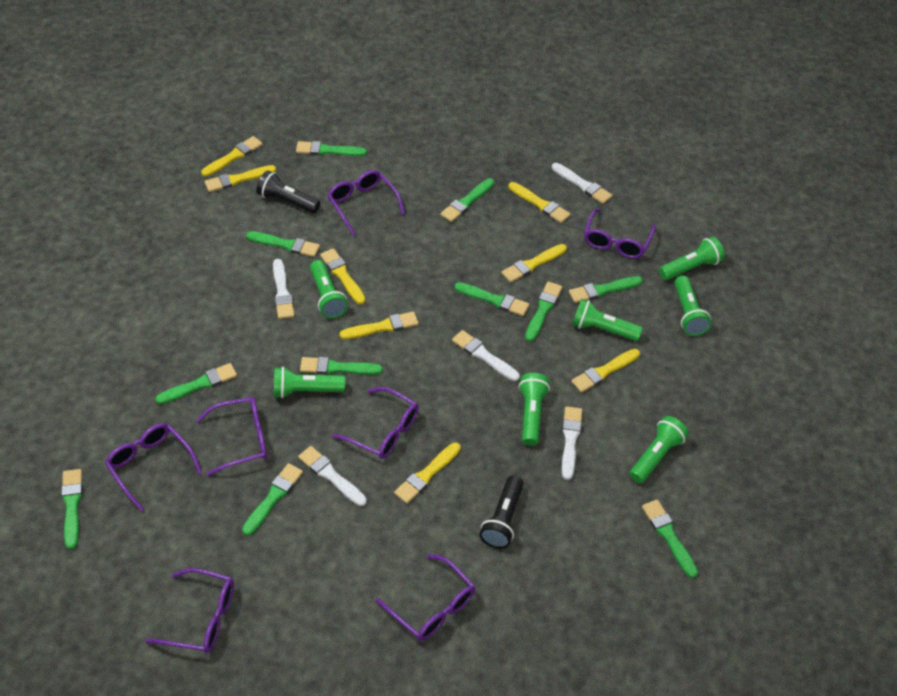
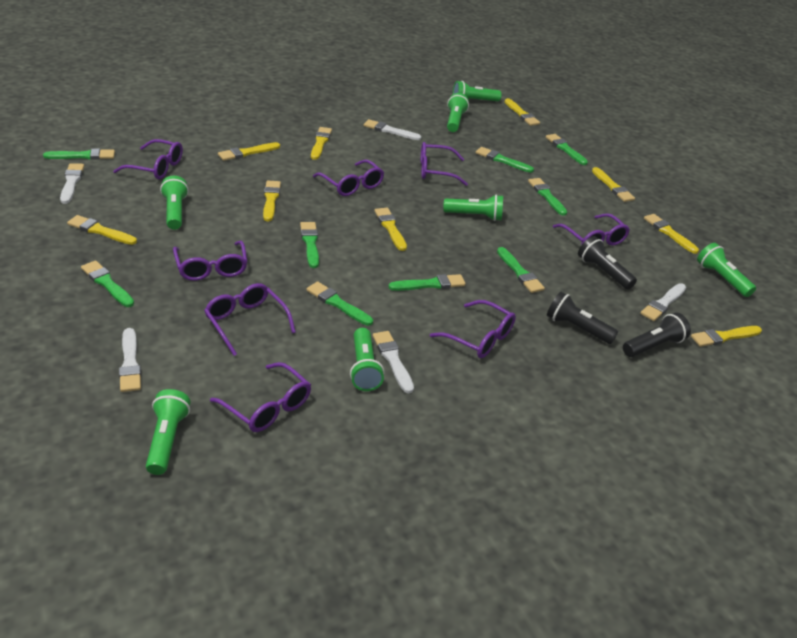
black flashlight: [256,170,320,213] [480,475,524,549] = 2 -> [547,292,618,344] [578,236,637,289] [623,312,691,357] = 3
green brush: [61,469,83,549] [155,363,237,404] [242,463,303,536] [246,231,320,257] [296,141,367,156] [300,357,382,375] [440,178,494,222] [454,282,529,316] [525,282,562,342] [569,276,643,303] [642,499,698,578] = 11 -> [43,149,115,160] [81,260,134,307] [300,222,319,268] [306,281,373,326] [389,274,465,291] [476,147,534,173] [497,247,545,293] [528,178,567,216] [546,134,588,165] = 9
purple glasses: [105,423,202,511] [145,568,234,653] [196,397,267,476] [327,170,405,236] [332,387,419,459] [376,554,475,641] [584,209,656,259] = 7 -> [113,139,183,179] [173,241,248,281] [204,283,296,356] [210,362,311,432] [313,160,384,196] [421,142,468,186] [430,300,516,358] [553,213,630,246] = 8
yellow brush: [201,136,263,177] [204,165,276,192] [320,248,366,304] [339,311,419,339] [394,442,461,504] [502,244,567,282] [508,182,570,223] [571,349,640,393] = 8 -> [67,215,137,245] [218,142,280,161] [263,181,281,221] [311,127,332,160] [374,208,407,251] [505,98,540,126] [592,167,635,202] [644,214,699,254] [691,326,762,347] = 9

